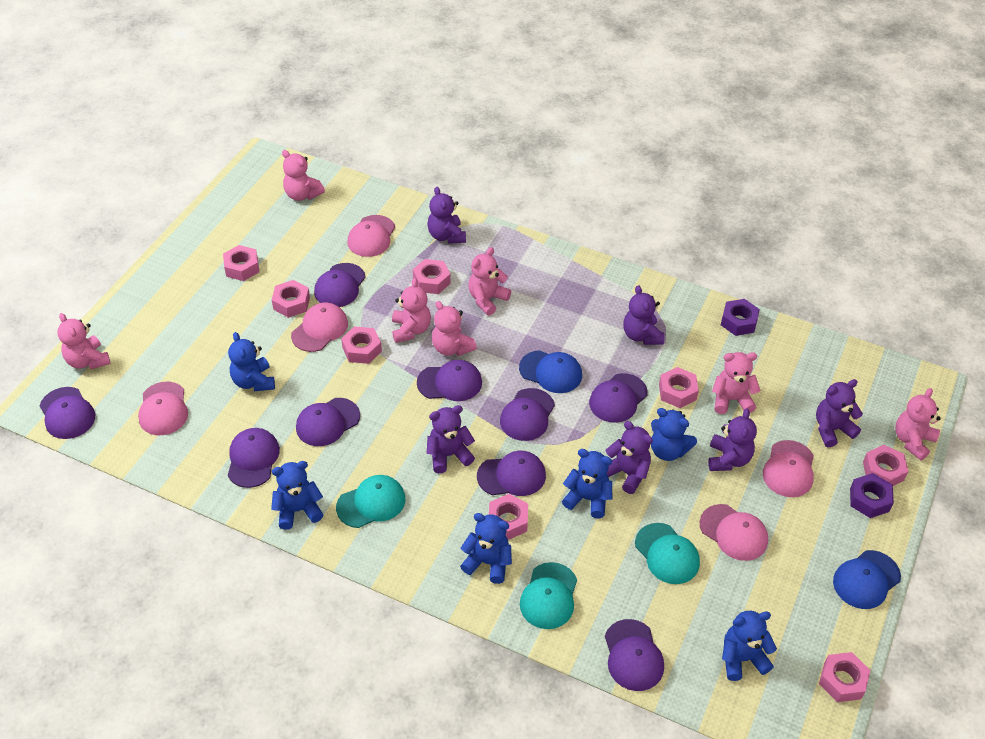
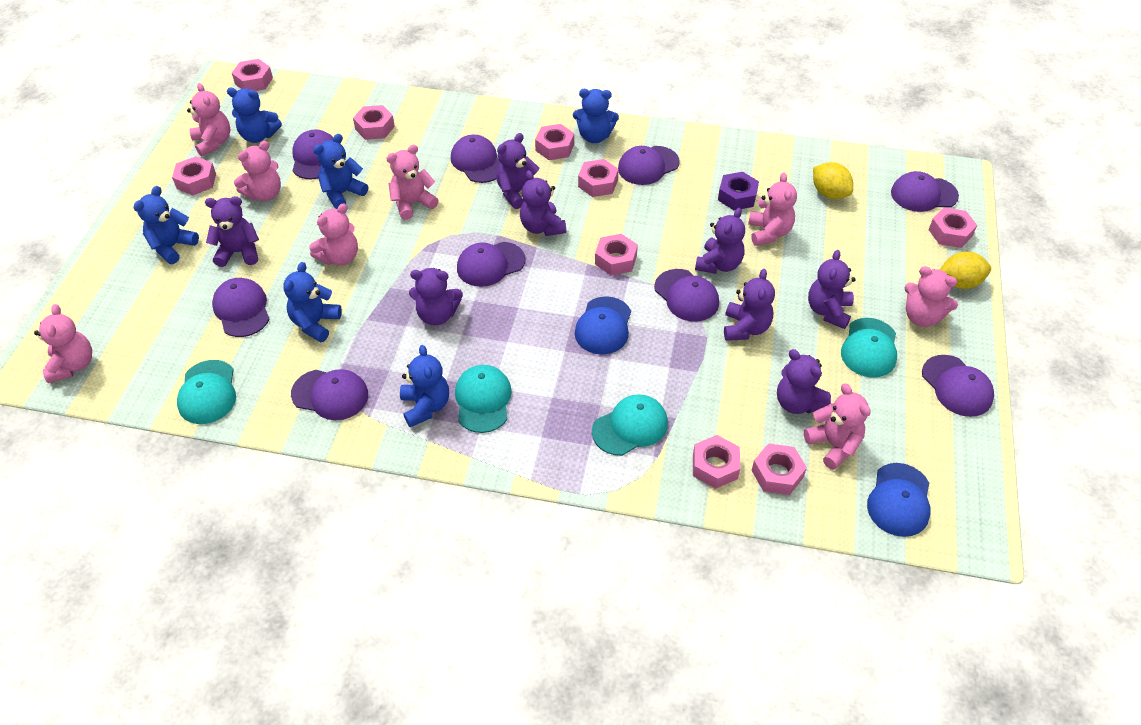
pink cap: [138,382,188,435] [291,302,348,352] [348,215,395,257] [700,504,768,561] [763,440,814,497] = 5 -> none = 0
pink nut: [223,245,259,281] [272,280,310,318] [341,326,382,364] [413,259,451,294] [489,494,528,540] [659,367,699,408] [819,652,870,702] [863,445,909,486] = 8 -> [172,156,216,195] [232,59,273,91] [353,105,395,140] [535,124,574,160] [578,159,619,197] [595,234,638,276] [693,435,740,489] [751,443,807,495] [929,207,977,248] = 9
pink teddy bear: [57,313,111,369] [282,150,325,201] [392,278,431,343] [432,301,477,356] [468,247,511,315] [712,352,761,414] [895,388,941,461] = 7 -> [34,304,92,383] [187,83,230,157] [234,141,281,201] [309,203,358,265] [386,145,439,220] [748,173,797,246] [804,383,871,470] [904,266,958,327] = 8
purple nut: [721,299,760,336] [850,473,894,518] = 2 -> [718,172,759,210] = 1
purple teddy bear: [427,187,466,244] [427,405,475,473] [606,421,653,494] [623,285,664,345] [708,408,757,471] [816,379,863,447] = 6 -> [205,196,259,267] [409,268,463,325] [496,133,540,209] [520,170,566,236] [695,208,745,274] [724,269,775,341] [777,349,831,414] [808,250,856,329] = 8
turquoise cap: [336,475,405,528] [520,562,577,629] [635,523,700,584] = 3 -> [177,360,236,424] [455,365,512,433] [592,394,668,456] [841,318,897,378] = 4
yellow lemon: none = 0 -> [813,162,853,199] [940,251,991,289] = 2

